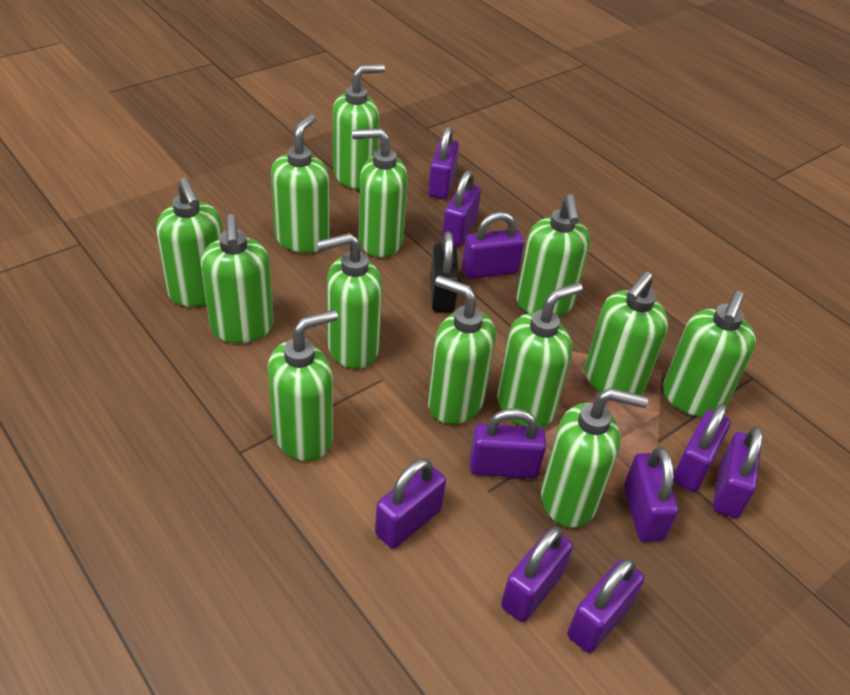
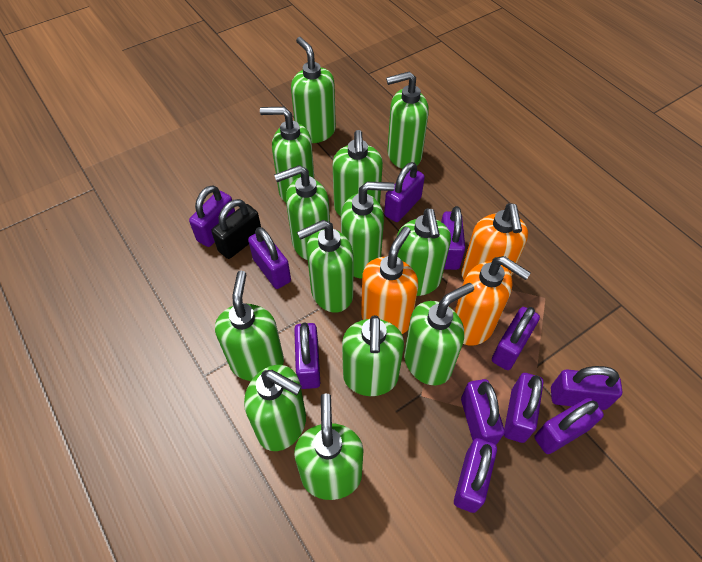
orange soap dispenser: none = 0 -> [361,227,418,334] [455,256,531,346] [461,203,528,280] = 3
purple padlock: [375,458,446,549] [428,126,459,199] [442,171,481,246] [462,212,524,279] [470,408,546,479] [501,527,573,622] [567,558,644,653] [624,447,678,542] [674,404,731,492] [713,426,763,518] = 10 -> [189,185,235,247] [248,227,291,289] [294,322,320,389] [384,162,425,222] [441,206,465,270] [454,438,497,513] [461,379,505,445] [492,307,540,370] [504,373,543,443] [534,398,604,454] [551,366,622,410] = 11

